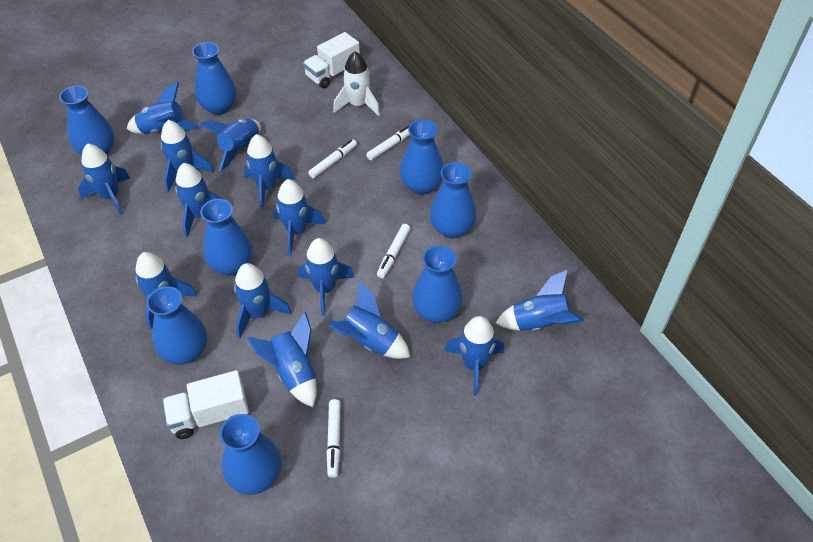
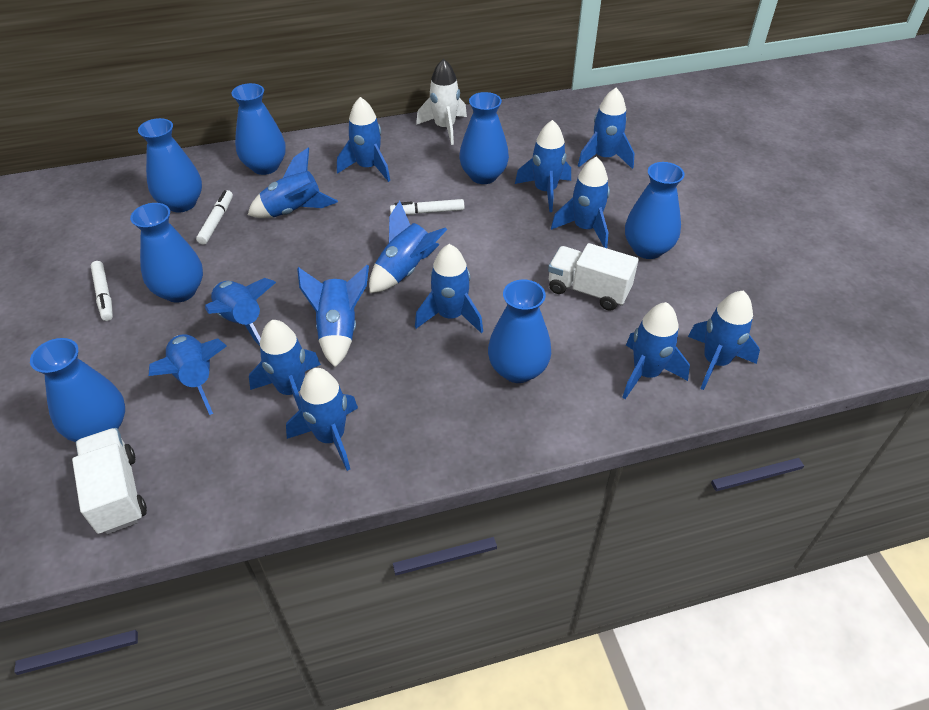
blue vase: [59,86,115,155] [146,286,207,365] [192,42,237,115] [200,199,253,276] [220,414,282,495] [400,120,444,195] [412,246,463,323] [430,162,476,238] = 8 -> [30,338,125,442] [130,203,203,303] [138,118,202,213] [231,83,286,175] [459,92,509,184] [488,280,551,383] [625,162,685,259] = 7
white marker: [308,139,357,178] [326,399,341,478] [366,125,410,160] [377,224,411,278] = 4 -> [90,261,113,321] [196,190,233,245] [390,199,464,215] = 3

